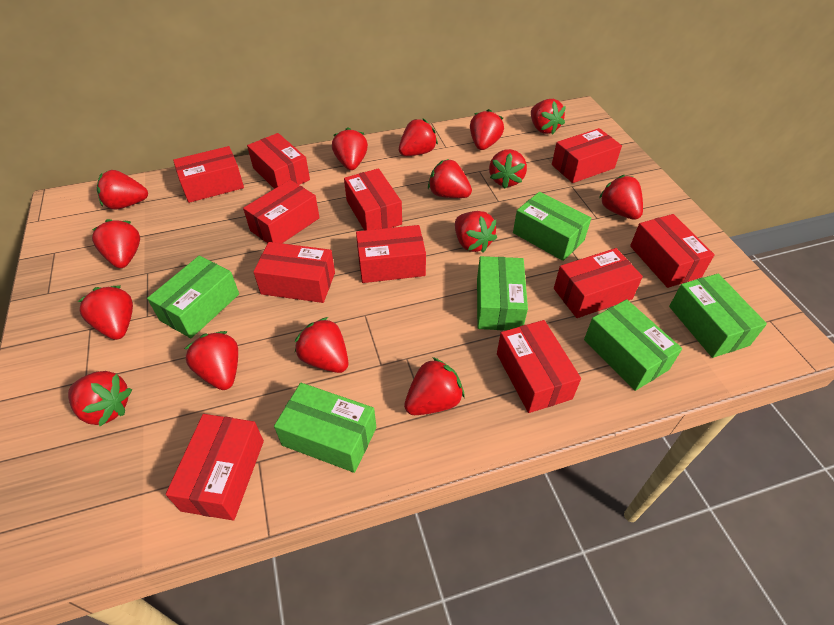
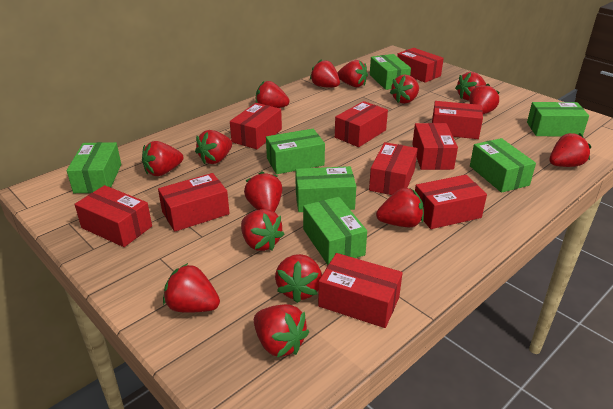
green box: [147,256,239,338] [274,383,376,473] [477,256,528,330] [513,192,591,261] [584,299,682,391] [669,273,767,358] = 6 -> [67,142,121,193] [266,129,325,174] [295,166,356,212] [303,197,367,265] [370,54,411,90] [470,138,536,193] [527,102,589,137] = 7
red box: [166,414,264,521] [173,146,244,203] [243,180,320,243] [247,133,310,189] [253,242,335,303] [344,168,402,231] [356,225,426,283] [497,320,581,413] [552,128,622,183] [554,248,643,318] [630,214,715,288] = 11 -> [74,185,152,247] [158,173,230,232] [230,103,282,149] [318,253,403,328] [335,101,388,147] [369,142,418,195] [397,48,444,83] [412,123,458,170] [415,175,487,229] [432,101,483,139] = 10

